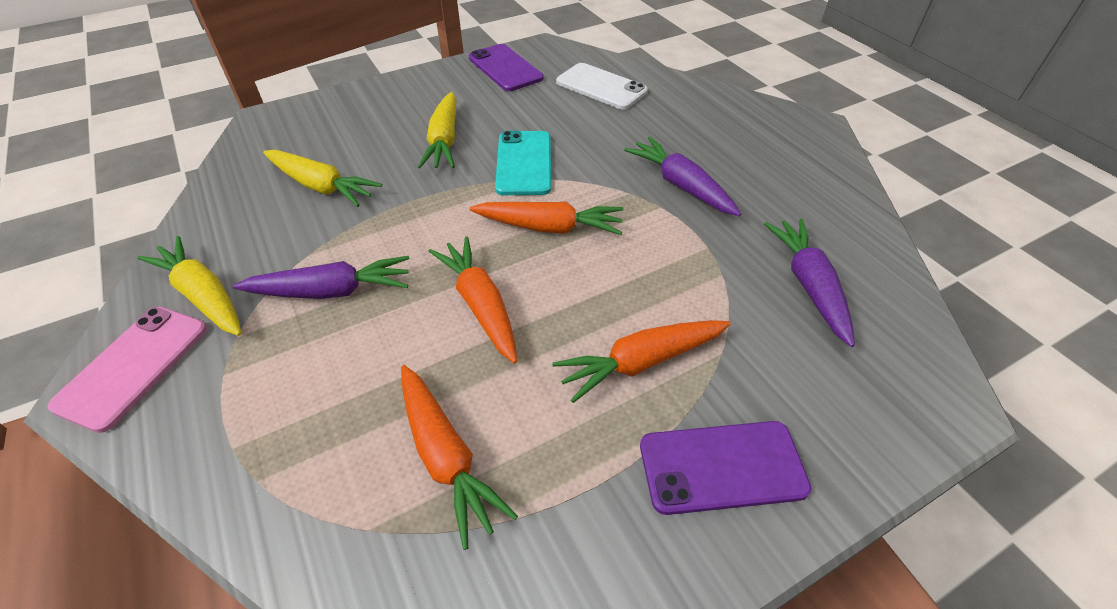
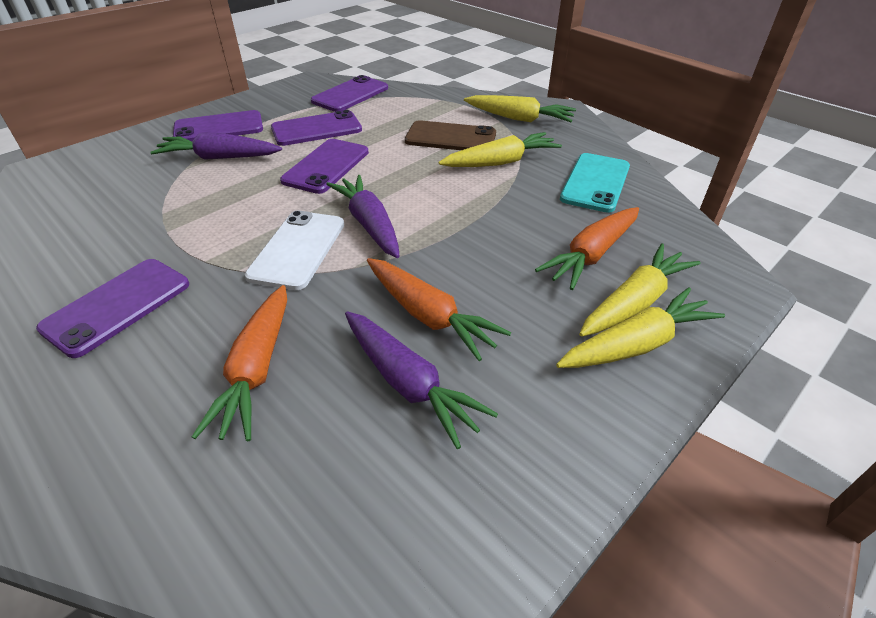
brown phone: none = 0 -> [405,120,496,150] = 1
orange carrot: [401,365,518,550] [429,237,517,364] [469,202,624,235] [552,320,731,403] = 4 -> [192,285,287,441] [367,258,511,361] [535,207,639,290] = 3
pink phone: [48,307,207,433] = 1 -> none = 0
purple phone: [469,44,543,91] [640,421,811,515] = 2 -> [36,259,189,358] [173,110,263,141] [271,110,362,146] [280,139,369,194] [311,75,388,112] = 5
yellow carrot: [137,236,241,336] [263,150,383,207] [418,92,457,168] = 3 -> [439,132,562,167] [464,95,576,122] [556,288,725,368] [579,244,701,337] = 4

